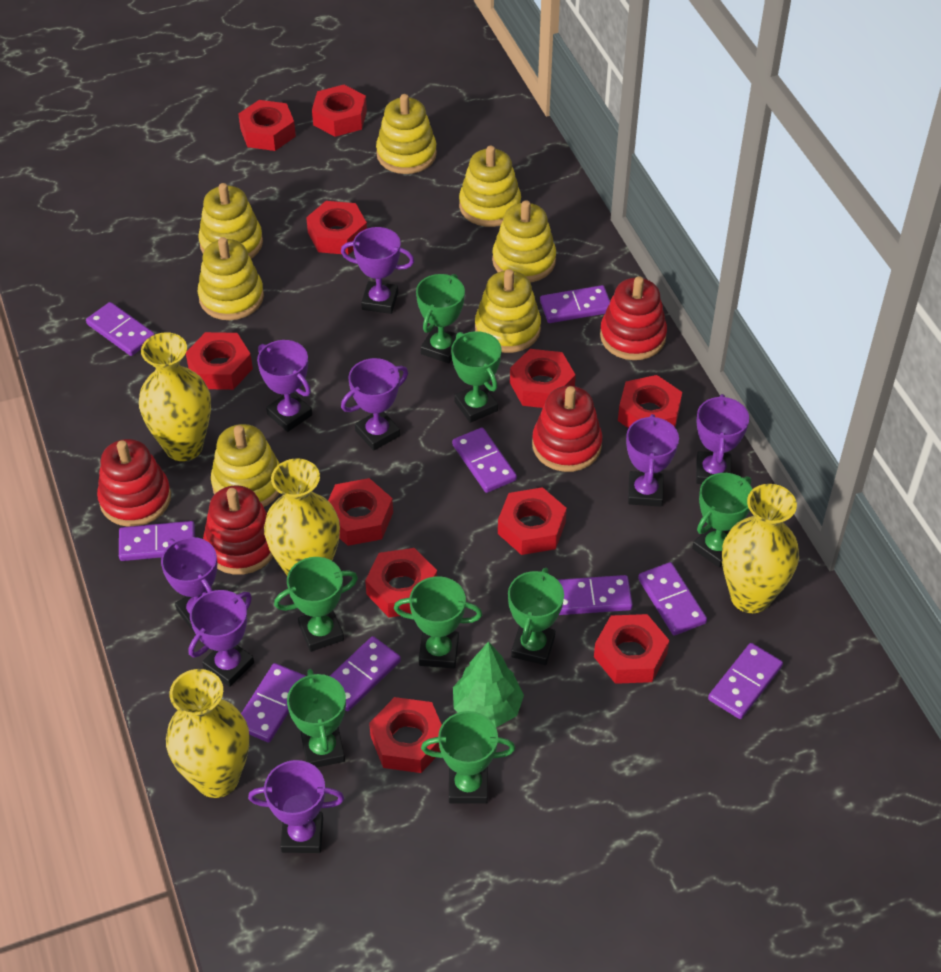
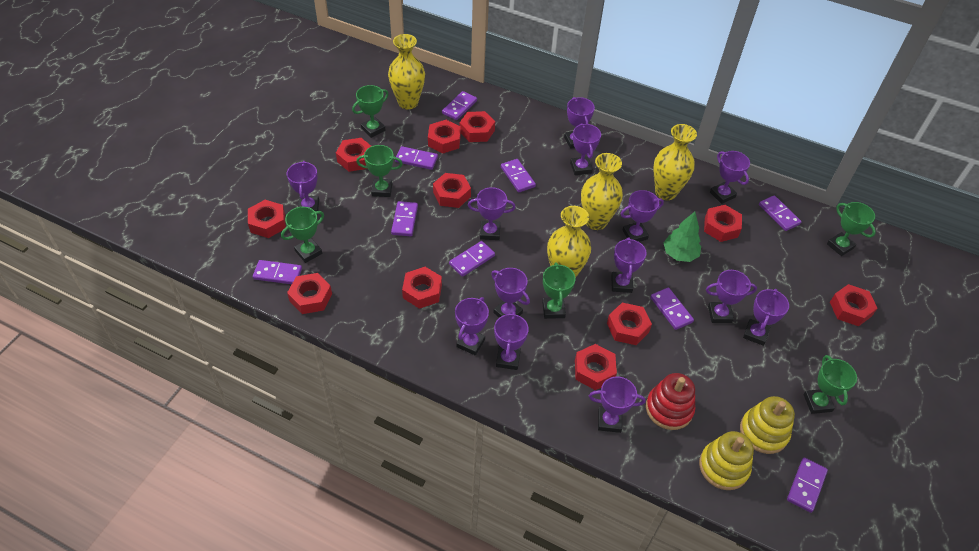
green trophy: [274,557,358,652] [287,669,346,768] [394,576,482,669] [416,274,465,363] [421,711,515,804] [451,331,502,423] [508,568,564,665] [692,473,753,568] = 8 -> [281,207,324,263] [352,85,389,138] [356,145,403,197] [542,262,576,319] [803,355,857,414] [827,202,876,256] = 6
purple trophy: [161,537,217,633] [189,590,254,687] [248,760,344,853] [257,340,312,432] [341,227,414,314] [341,358,408,451] [626,414,679,507] [696,394,749,484] = 8 -> [287,161,319,211] [455,297,489,355] [468,187,515,240] [491,268,530,318] [494,311,529,370] [564,97,595,149] [570,123,601,175] [589,377,645,433] [611,237,647,293] [621,190,664,242] [706,270,757,323] [710,151,750,204] [743,289,789,346] = 13
red stacking toy: [97,439,171,527] [203,485,274,575] [532,386,602,472] [600,277,667,360] = 4 -> [646,373,695,430] = 1
yellow stacking toy: [198,183,263,259] [198,237,264,320] [211,424,280,507] [376,94,437,174] [459,146,521,227] [475,269,541,353] [492,201,556,282] = 7 -> [699,431,754,490] [740,396,795,454] = 2

